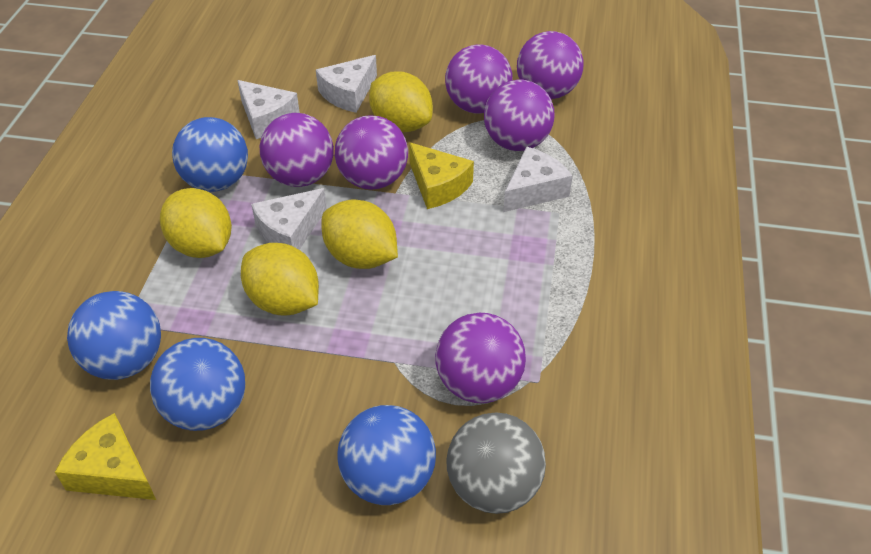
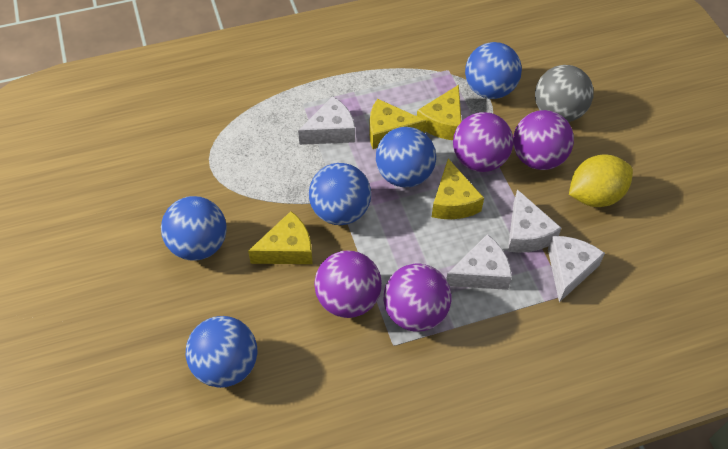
blue ball: [67,291,161,380] [150,338,245,431] [172,117,248,192] [337,405,436,505] = 4 -> [161,196,227,261] [186,316,257,388] [309,163,371,225] [376,127,436,187] [465,42,522,99] = 5
purple ball: [260,113,334,187] [335,115,408,190] [435,313,526,403] [445,44,512,113] [484,80,555,151] [517,31,583,99] = 6 -> [314,250,382,318] [384,264,452,332] [453,112,513,172] [513,110,574,170] = 4
yellow cheese: [55,413,156,500] [409,142,474,209] = 2 -> [248,211,313,264] [369,99,426,149] [417,85,462,140] [432,159,484,219] = 4
yellow lemon: [160,188,232,258] [241,243,319,316] [321,200,398,269] [369,71,433,132] = 4 -> [569,154,633,207] = 1

